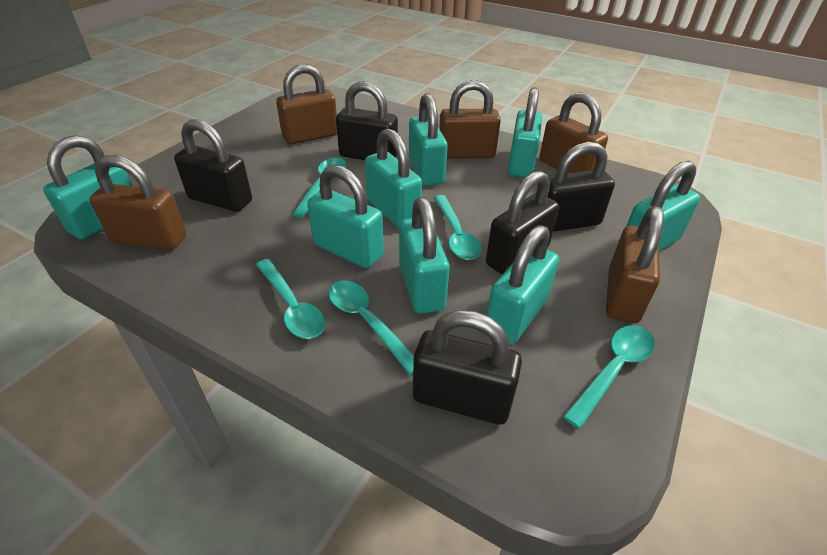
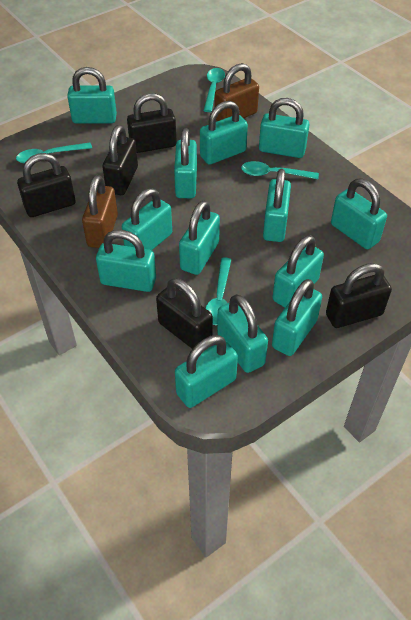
brown padlock: [90,155,186,250] [276,64,337,145] [439,80,501,159] [539,92,608,173] [606,206,664,323] = 5 -> [82,175,118,248] [215,63,259,121] = 2
turquoise padlock: [43,135,133,239] [307,165,384,268] [365,128,422,228] [399,197,450,314] [409,93,448,186] [487,225,559,345] [508,87,542,177] [627,161,700,251] = 8 -> [67,67,117,124] [96,230,156,292] [122,188,172,250] [174,128,197,198] [175,335,238,408] [179,200,220,275] [200,101,248,165] [217,294,268,373] [259,98,310,158] [263,169,291,242] [272,235,324,308] [272,279,322,356] [331,179,387,249] = 13
turquoise spoon: [256,259,325,339] [292,157,346,218] [328,281,414,374] [434,195,482,260] [563,325,655,429] = 5 -> [16,143,92,164] [203,68,225,112] [205,257,232,325] [241,161,319,179] = 4

